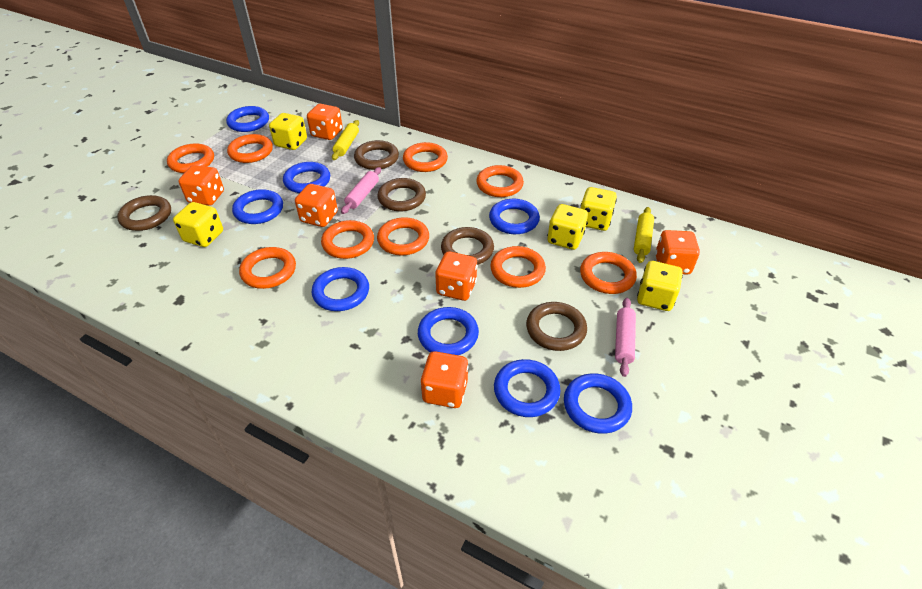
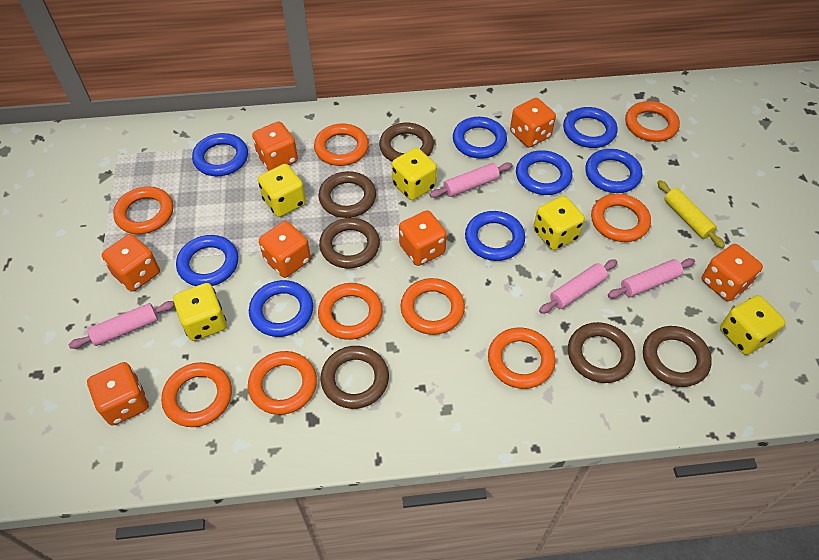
brown ring: [117,195,171,231] [354,140,399,170] [377,178,426,211] [441,227,494,265] [526,302,587,351] = 5 -> [318,171,376,218] [319,218,380,268] [320,346,389,409] [379,123,434,161] [568,322,635,383] [643,326,712,387] = 6
orange dice: [178,165,224,206] [295,184,338,227] [307,104,343,140] [421,351,468,408] [435,251,477,301] [655,230,700,274] = 6 -> [87,362,149,426] [102,234,160,292] [252,121,298,171] [259,221,311,278] [399,210,447,266] [510,98,556,147] [702,244,763,301] = 7
pink rolling pin: [341,167,381,214] [615,298,636,377] = 2 -> [69,301,174,349] [430,162,513,198] [539,259,617,314] [608,258,695,298] = 4
yellow rolling pin: [332,120,359,160] [634,207,654,263] = 2 -> [657,180,725,248] = 1

